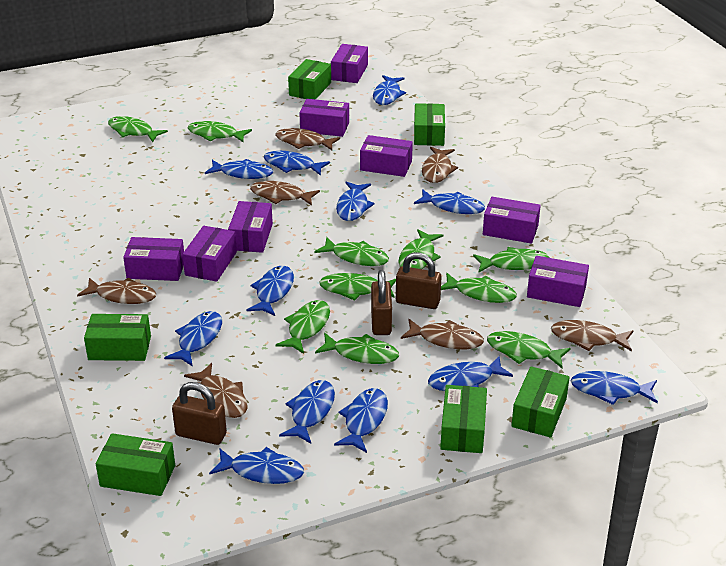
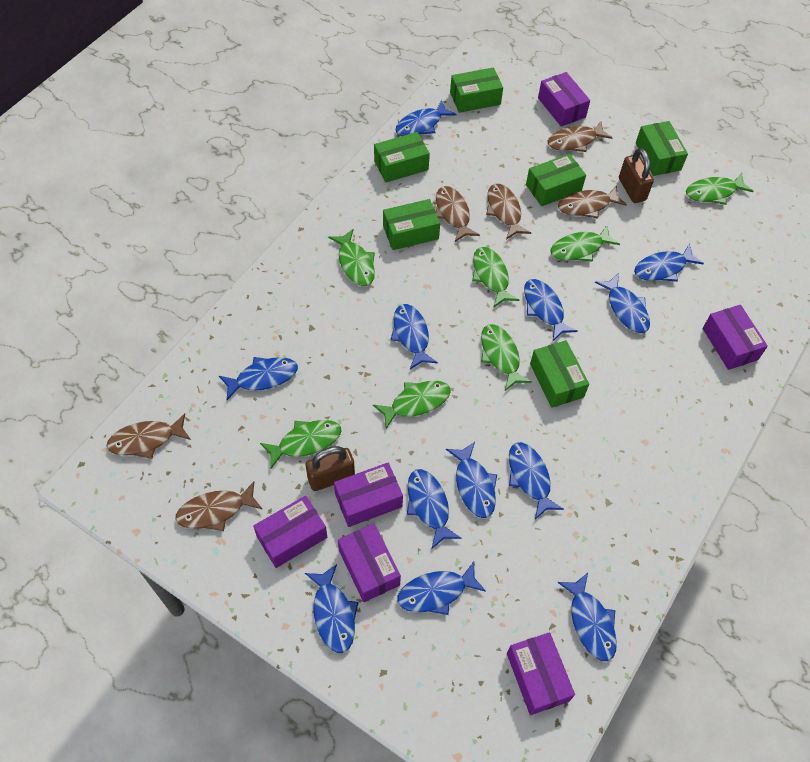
brown fish: [77,277,156,304] [184,363,248,418] [250,181,320,206] [275,128,340,150] [401,319,484,349] [422,147,458,183] [551,320,633,352] = 7 -> [106,413,191,459] [175,482,262,531] [436,186,480,242] [486,184,531,240] [547,122,612,152] [558,186,627,219] = 6
brown padlock: [172,382,227,445] [371,270,392,335] [396,253,442,309] = 3 -> [305,446,355,491] [619,148,654,203] = 2
green fish: [108,116,168,142] [188,121,252,143] [276,300,330,354] [315,237,389,266] [315,333,399,364] [319,273,396,301] [398,229,443,269] [441,273,517,303] [473,247,550,272] [487,331,571,369] = 10 -> [260,420,342,469] [328,229,375,286] [373,381,451,429] [472,247,519,308] [481,324,532,391] [550,225,620,262] [686,173,753,205] = 7
purple box: [123,237,184,281] [182,226,237,282] [228,201,273,253] [299,99,349,137] [331,44,368,83] [360,135,413,177] [483,197,541,244] [527,256,589,307] = 8 -> [253,496,327,568] [334,463,403,527] [338,523,401,602] [507,632,575,715] [538,72,590,127] [703,305,768,370] = 6

